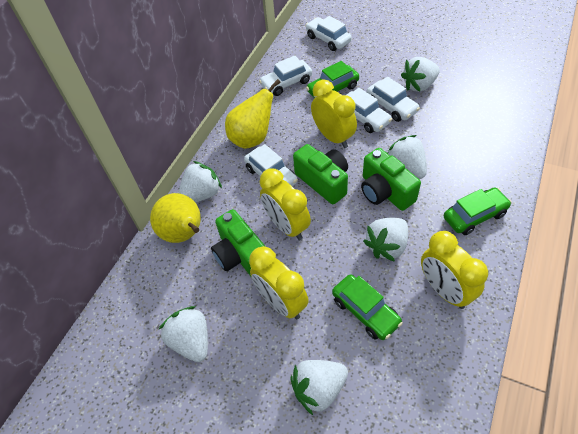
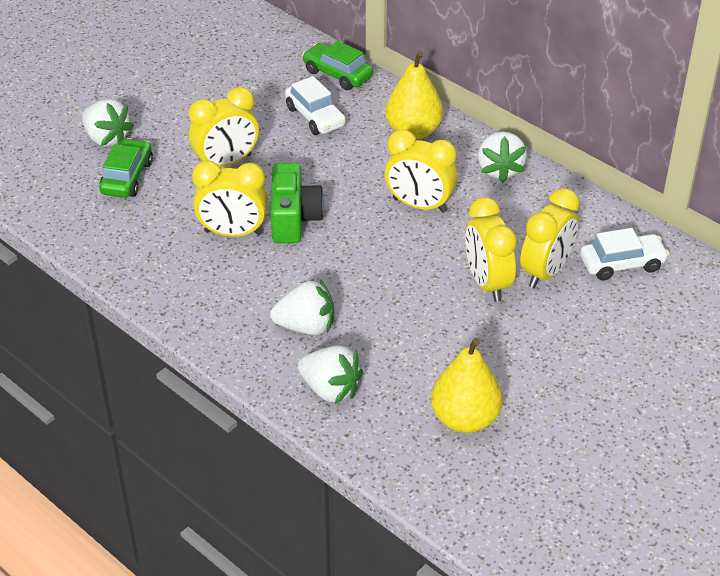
green camera: [211,209,266,276] [293,144,348,204] [361,148,421,211] = 3 -> [271,163,324,243] = 1
green car: [306,61,359,98] [332,274,403,340] [444,188,512,235] = 3 -> [99,138,153,198] [302,41,373,90] = 2
white car: [244,144,298,186] [259,55,312,96] [305,16,352,51] [346,88,392,133] [366,77,420,122] = 5 -> [285,76,346,135] [580,228,669,280] = 2
white strawberry: [158,306,208,362] [178,161,222,203] [290,360,348,415] [363,218,408,262] [387,135,427,179] [401,57,440,92] = 6 -> [82,99,134,147] [270,279,334,335] [297,345,363,404] [478,131,527,183] = 4
yellow clock: [249,246,309,319] [260,168,311,240] [311,80,357,148] [421,231,488,309] = 4 -> [189,87,259,167] [192,160,268,237] [385,129,457,213] [465,197,517,302] [520,188,580,288] = 5

